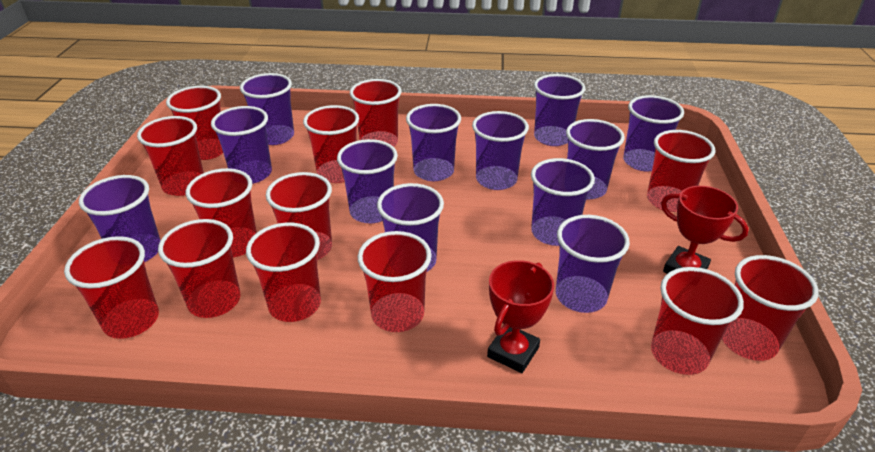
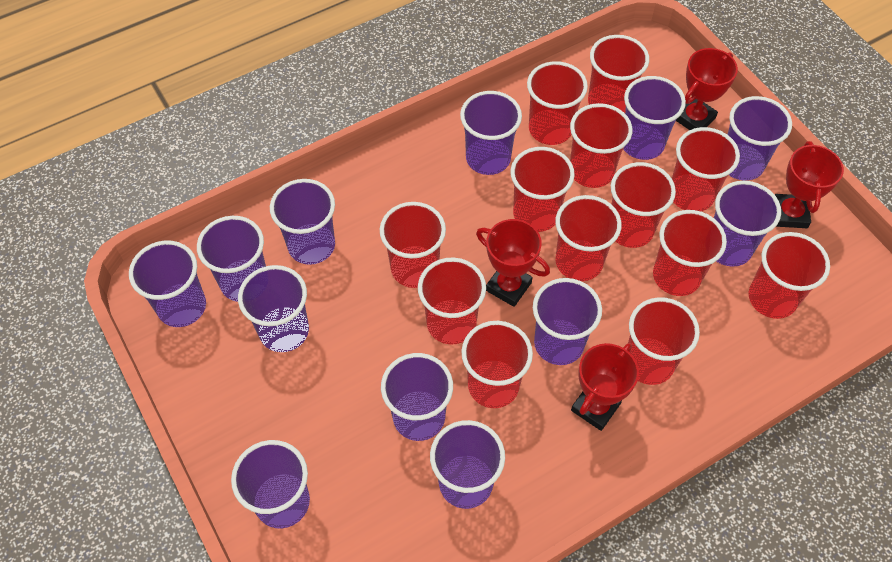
red trophy: [487,260,554,373] [661,186,749,274] = 2 -> [476,219,550,307] [571,343,639,431] [676,48,738,130] [775,141,844,228] = 4

